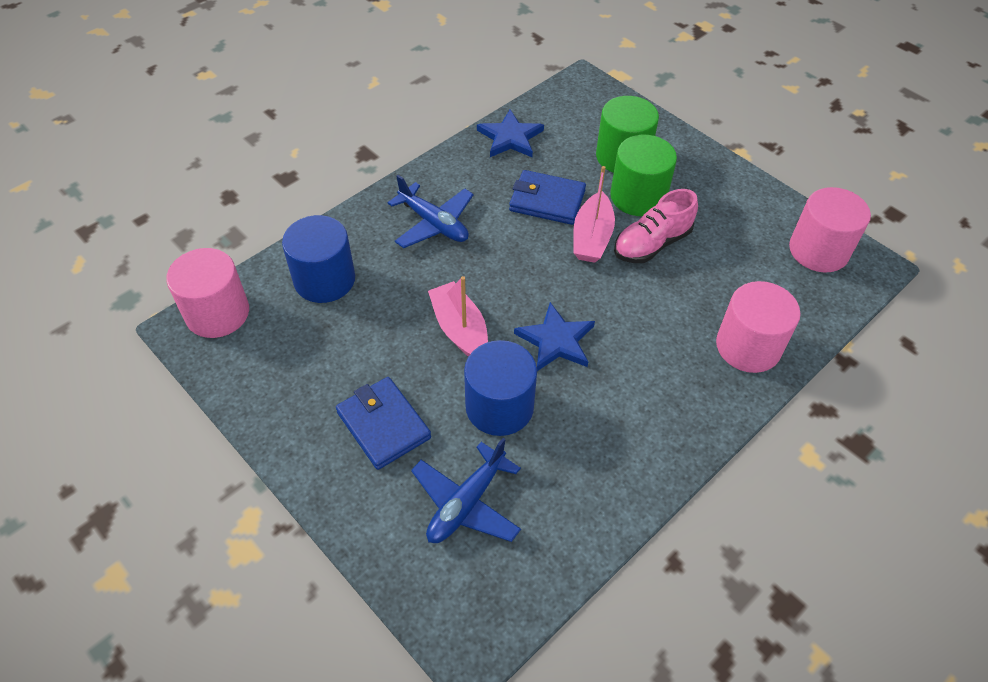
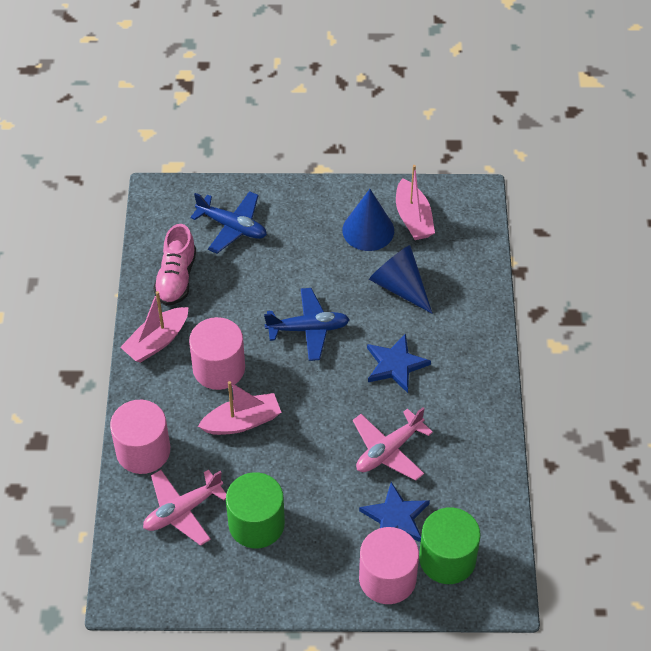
blue cone: none = 0 -> [342,189,394,251] [369,245,433,314] = 2
blue cylinder: [282,215,355,303] [464,340,537,436] = 2 -> none = 0
blue wallet: [336,377,431,470] [509,170,586,225] = 2 -> none = 0
pink boat: [428,276,488,357] [573,166,615,263] = 2 -> [120,291,189,363] [198,381,282,435] [396,165,435,240] = 3
pink plane: none = 0 -> [143,470,226,546] [353,407,433,481] = 2

